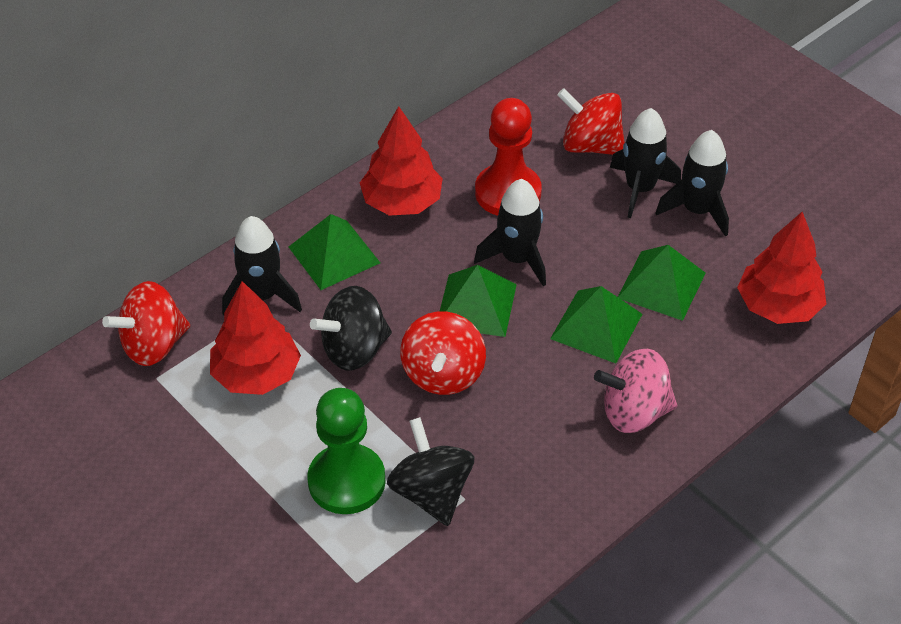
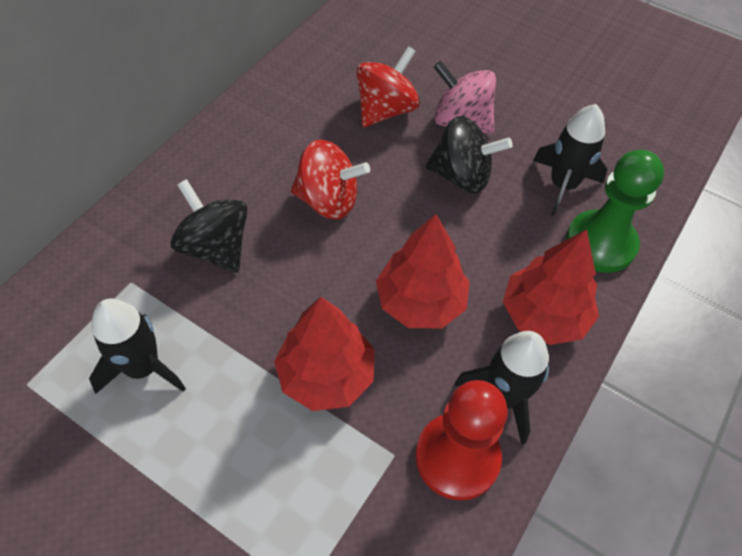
black rocket: [222,216,302,316] [474,179,546,286] [610,108,681,218] [656,130,729,237] = 4 -> [89,298,186,394] [454,331,549,445] [533,104,608,216] = 3
green pyramid: [289,214,380,290] [439,265,517,337] [550,286,642,364] [618,245,706,321] = 4 -> none = 0
red spinning top: [102,281,190,366] [400,311,486,395] [557,88,625,155] = 3 -> [291,140,370,220] [356,46,420,127] = 2

